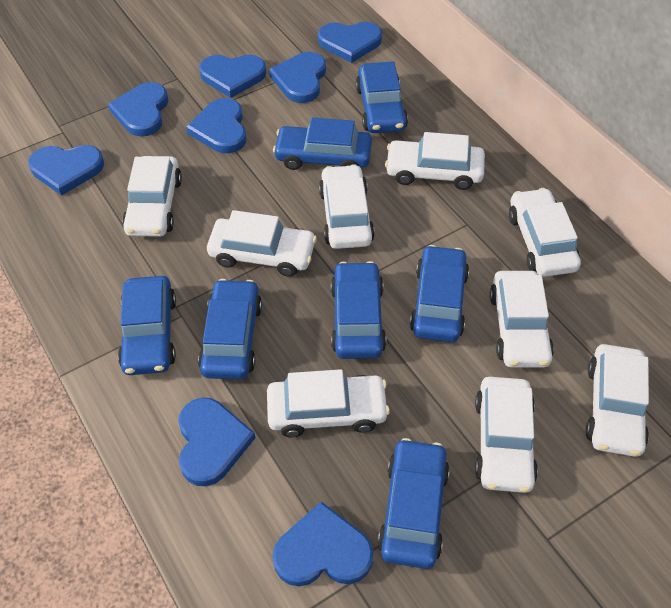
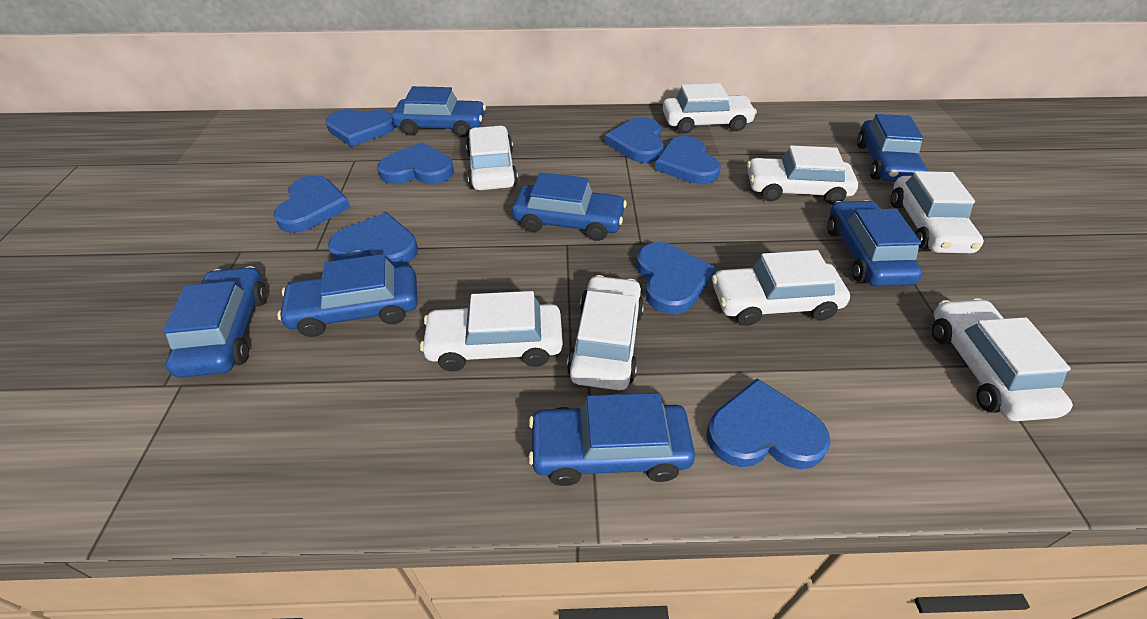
white car: [122,156,182,237] [207,210,317,277] [267,369,390,437] [319,164,375,249] [385,132,485,190] [475,377,538,493] [489,271,554,368] [509,188,581,277] [585,344,649,457] = 9 -> [420,291,563,371] [466,125,518,190] [567,275,644,390] [663,83,757,134] [712,250,850,326] [747,145,858,205] [891,171,984,253] [932,298,1073,421] = 8

